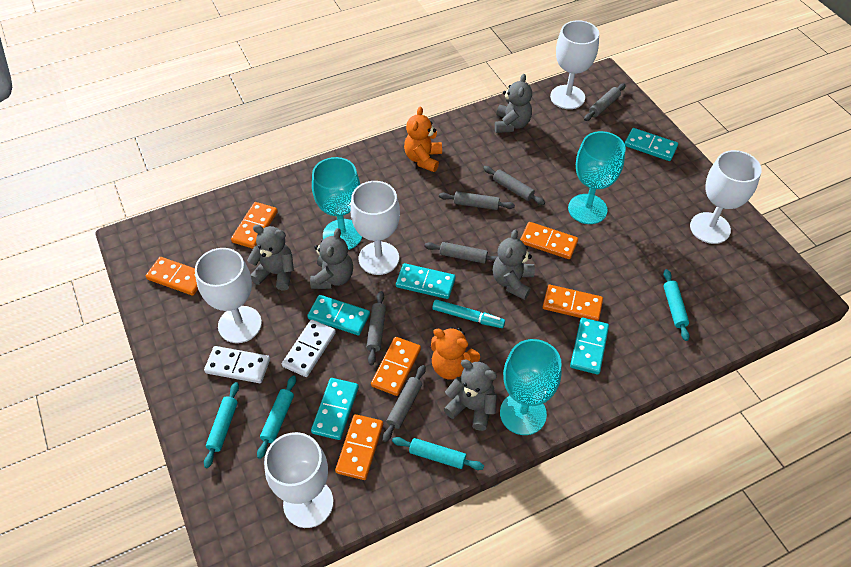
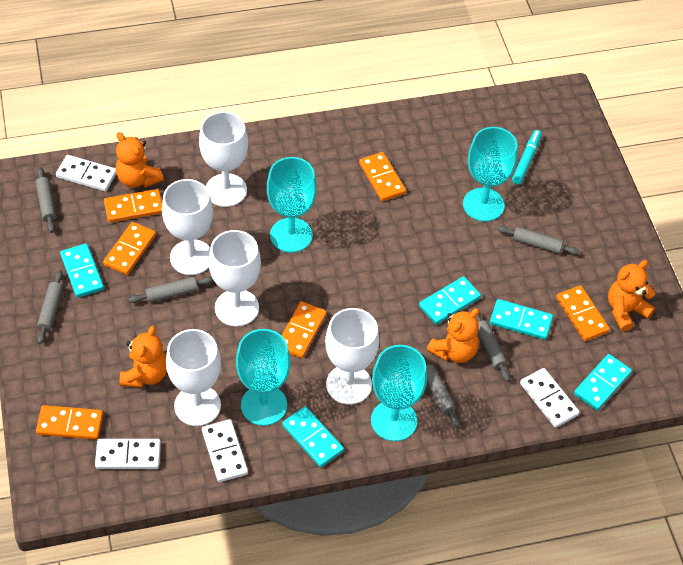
grey teddy bear: [247,225,294,290] [310,228,353,289] [444,360,497,431] [493,230,535,300] [495,74,532,133] = 5 -> none = 0
orange teddy bear: [404,107,442,172] [431,327,480,380] = 2 -> [116,132,164,188] [120,325,167,387] [427,308,479,363] [608,260,655,331] = 4
turquoise goblet: [312,157,362,250] [500,339,562,435] [568,131,626,224] = 3 -> [236,329,291,426] [267,157,317,253] [371,345,427,441] [463,127,518,222] = 4
turquoise rolling pin: [204,382,239,468] [257,375,296,459] [392,437,484,470] [663,269,690,341] = 4 -> none = 0
white domino: [204,346,270,383] [282,320,336,377] = 2 -> [56,155,116,192] [95,439,161,469] [202,419,248,482] [520,368,579,428] = 4

